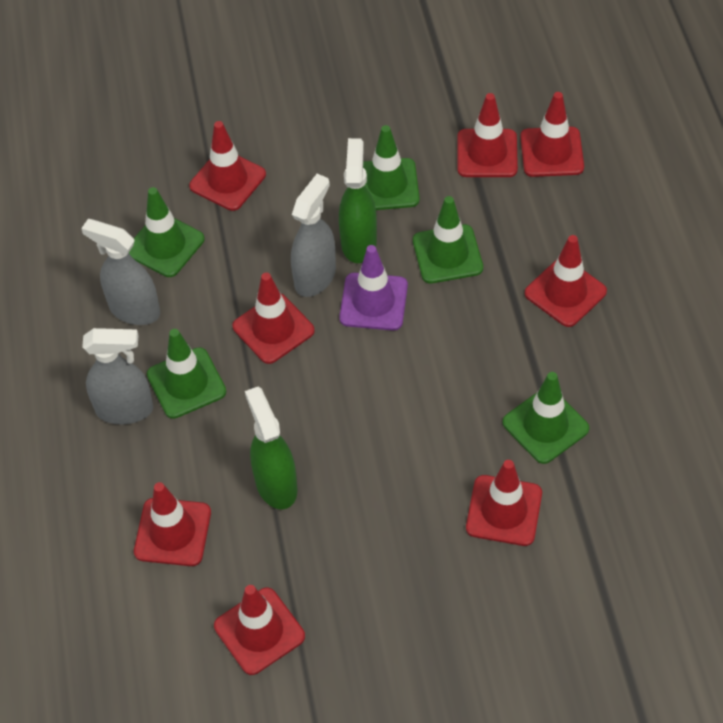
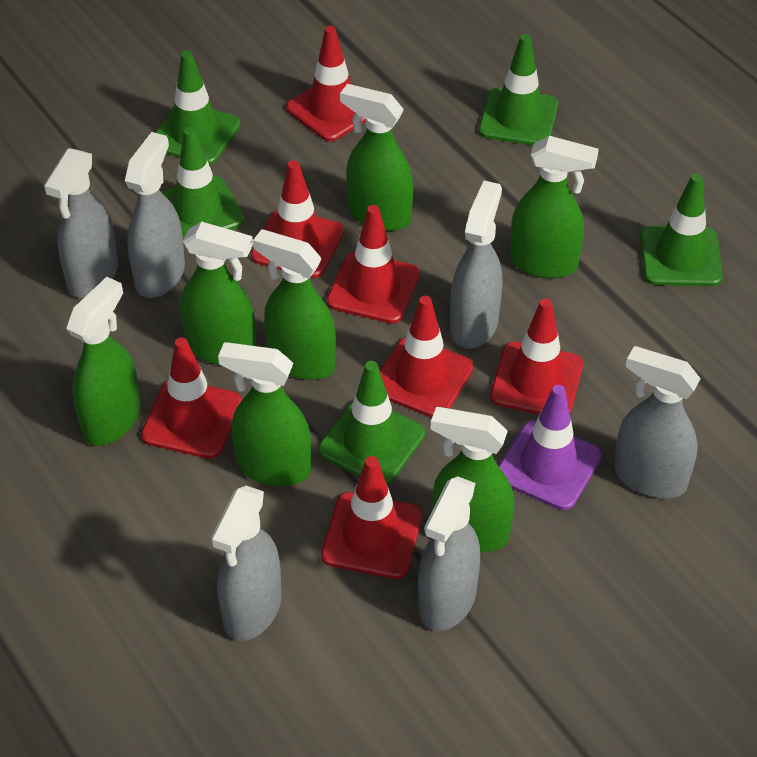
green spray bottle: [245,386,297,510] [339,138,377,263] = 2 -> [66,277,141,446] [180,222,256,365] [218,342,311,486] [253,229,336,380] [340,84,413,231] [431,407,515,552] [510,136,599,278] = 7
grey spray bottle: [81,219,160,325] [82,328,153,424] [291,174,336,297] = 3 -> [44,148,118,298] [125,132,185,298] [211,486,281,641] [418,476,480,631] [450,181,502,349] [614,346,701,499] = 6
red traffic cone: [134,482,211,566] [189,121,266,211] [214,585,305,675] [233,273,315,364] [457,93,518,177] [466,460,542,546] [520,92,584,177] [525,235,607,327] = 8 -> [141,337,242,459] [251,160,344,278] [286,26,366,141] [321,456,422,579] [327,205,420,324] [380,296,474,418] [490,298,583,414] = 7

